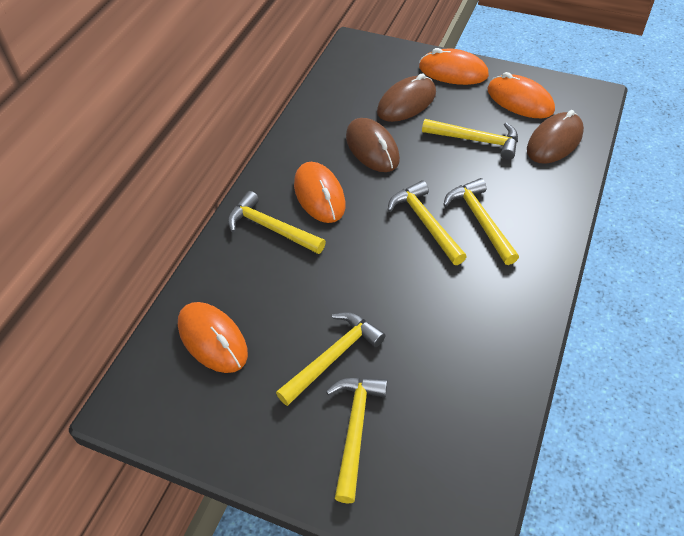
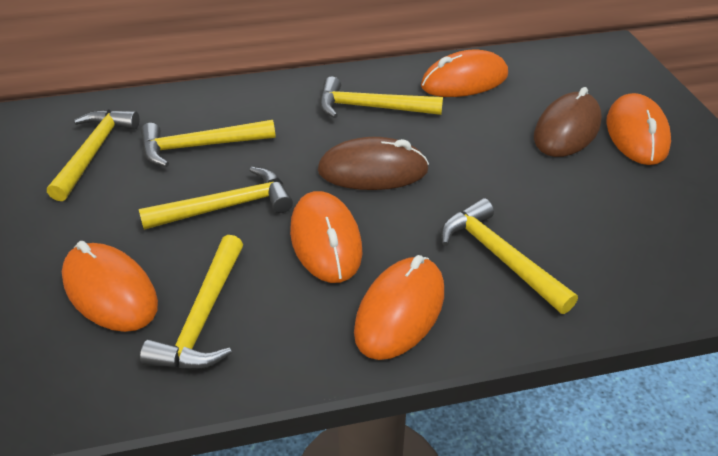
brown mouse: [346,118,400,172] [377,73,436,122] [527,110,584,164] = 3 -> [317,137,429,190] [534,87,602,157] = 2
orange mouse: [178,302,248,373] [294,162,346,223] [419,48,489,85] [488,72,555,118] = 4 -> [62,241,158,332] [290,191,362,283] [354,255,444,360] [421,50,508,97] [606,93,671,165] = 5

